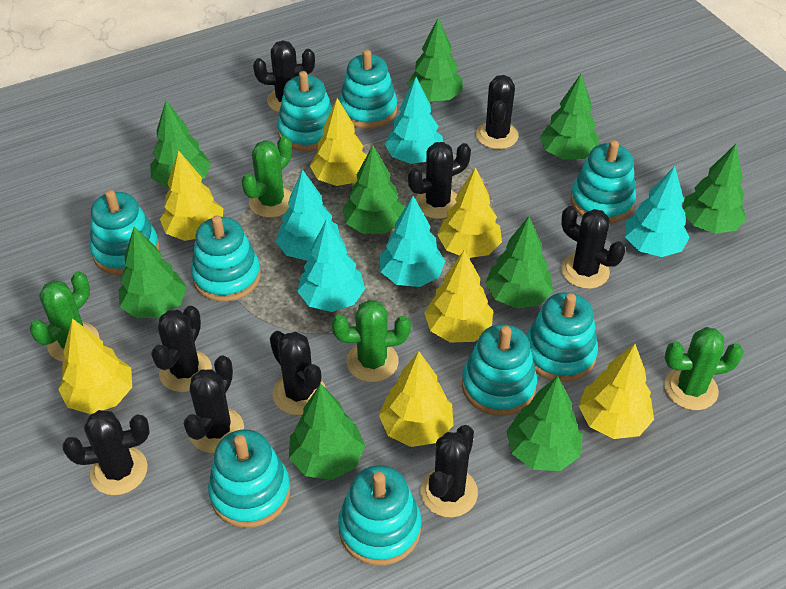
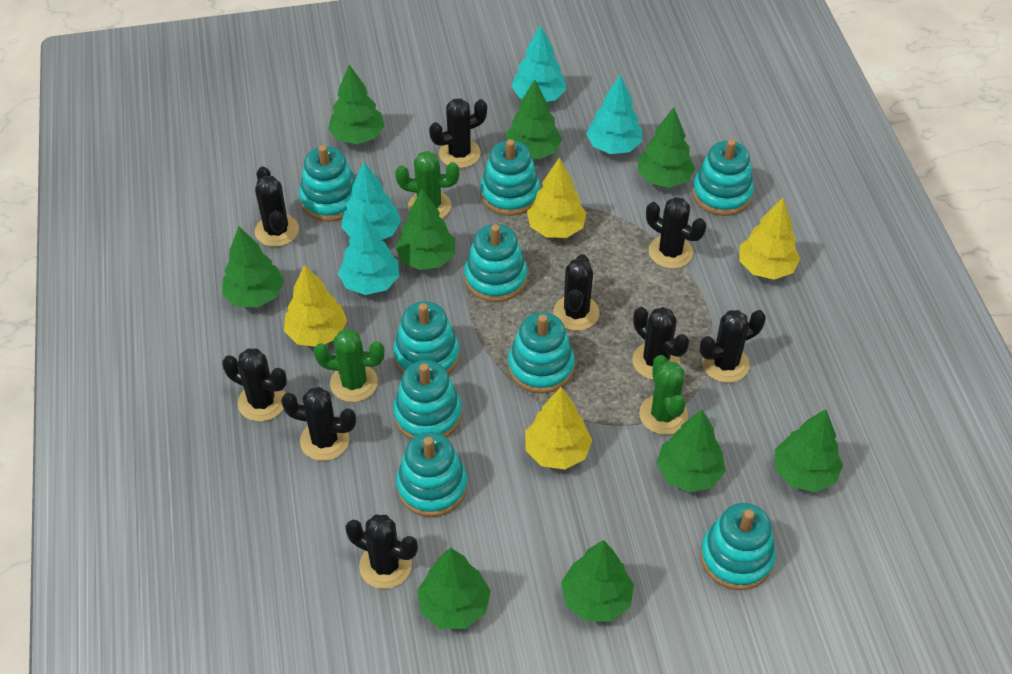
green cactus: [30,272,99,362] [241,136,292,218] [332,300,411,382] [664,327,744,410] = 4 -> [314,329,385,402] [395,151,460,219] [639,355,688,435] = 3
turquoise tree: [276,169,340,261] [297,219,365,312] [380,196,445,287] [385,77,443,164] [625,166,690,257] = 5 -> [338,213,399,295] [341,162,401,240] [511,24,566,102] [586,75,642,154] = 4
yellow tree: [58,318,132,414] [160,150,223,241] [310,98,367,186] [379,351,453,447] [424,250,493,343] [437,167,502,258] [579,344,654,439] = 7 -> [284,265,347,347] [525,387,592,470] [527,157,586,238] [739,198,800,280] = 4

